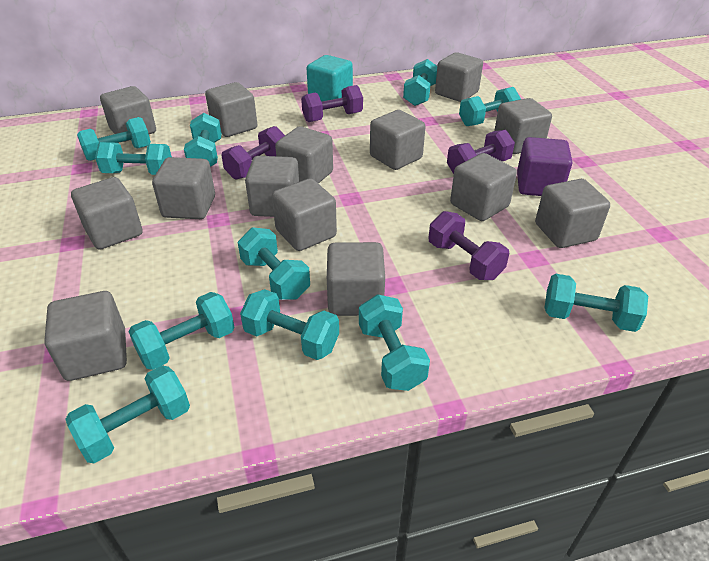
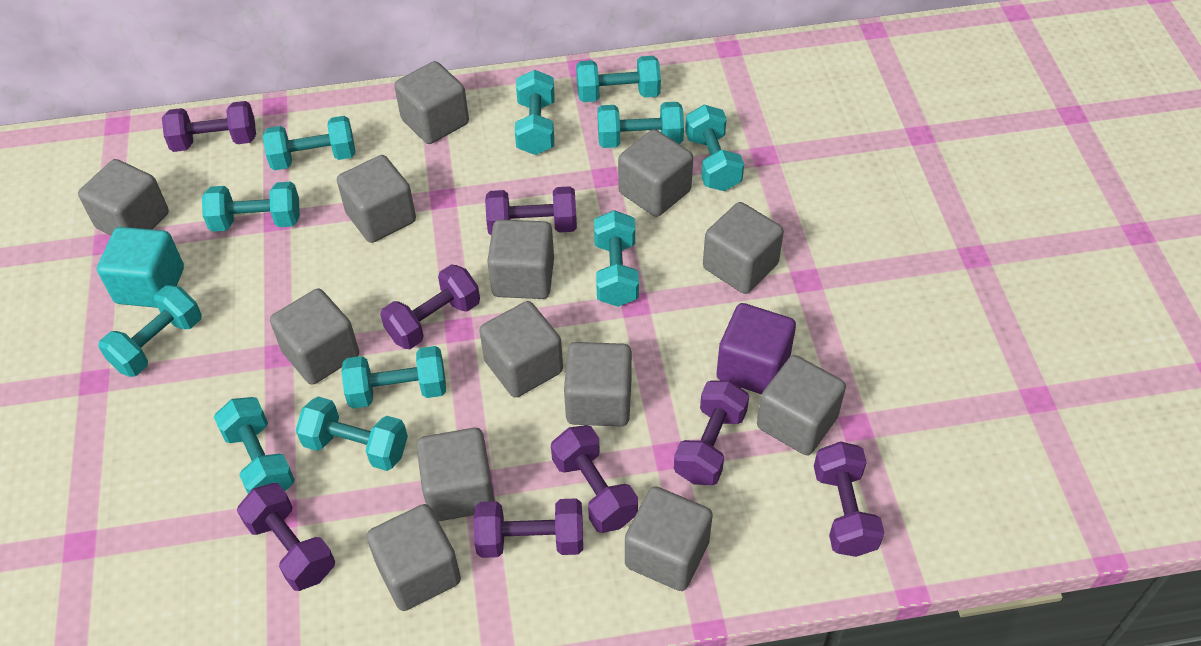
grey cube: [44,291,127,381] [71,177,143,250] [100,86,156,142] [152,157,215,219] [205,82,257,137] [245,156,299,217] [272,178,337,251] [275,126,333,184] [327,242,385,316] [370,110,426,170] [435,52,483,102] [450,153,517,221] [494,98,552,154] [535,179,610,248] = 14 -> [78,159,169,236] [270,288,359,385] [337,155,416,243] [367,504,461,611] [394,61,469,144] [417,428,495,521] [479,301,563,398] [487,219,554,299] [564,342,632,427] [618,129,693,217] [625,486,713,591] [703,202,784,294] [757,355,846,455] = 13
purple dumbbell: [221,126,285,179] [301,85,363,122] [429,211,509,280] [447,130,515,174] = 4 -> [162,101,256,152] [237,483,335,591] [380,264,480,349] [474,498,583,558] [485,186,577,235] [551,425,638,533] [674,380,749,485] [814,441,885,557] = 8

